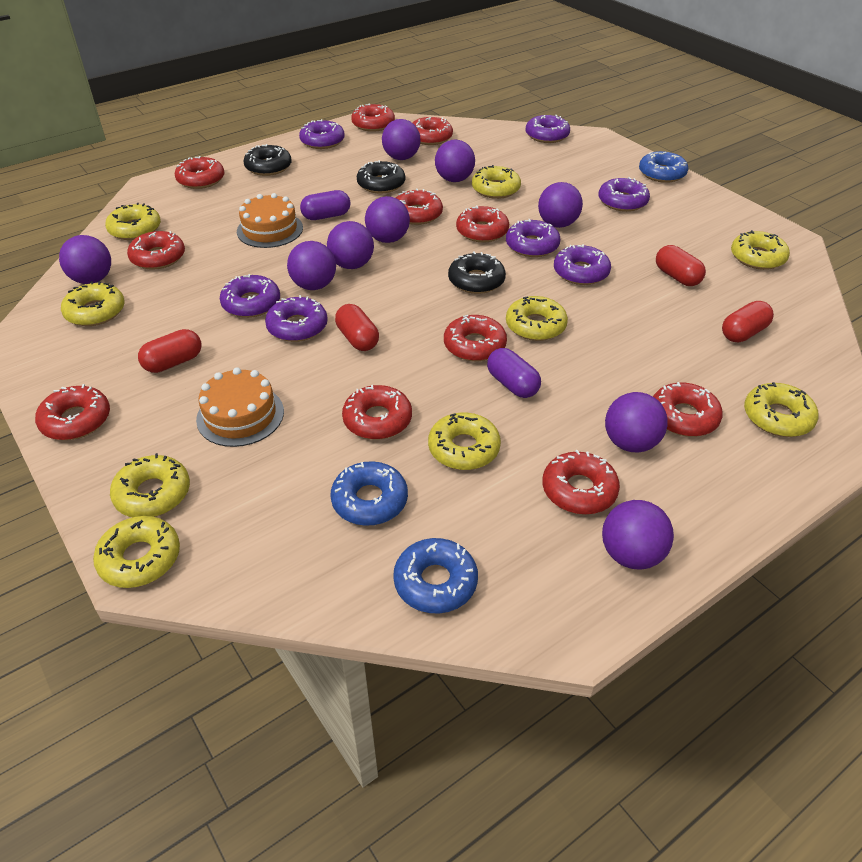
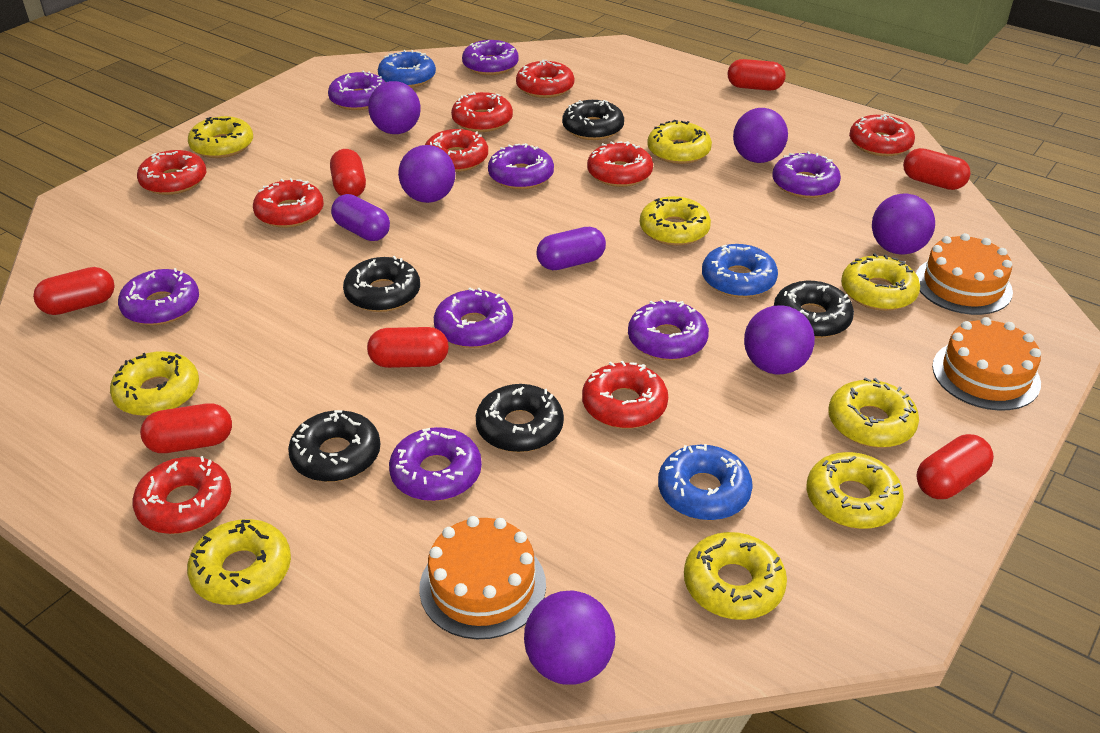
black donut: [244,144,291,176] [357,160,405,194] [448,252,506,294] = 3 -> [288,410,380,482] [343,256,420,312] [476,384,564,452] [562,100,624,140] [774,281,854,338] = 5
orange cake: [196,367,284,447] [237,193,303,248] = 2 -> [419,516,546,639] [916,233,1013,315] [932,317,1041,411] = 3
purple ball: [59,235,111,284] [287,241,336,290] [327,221,374,269] [365,196,410,243] [382,119,421,160] [435,140,475,182] [538,182,583,228] [602,500,674,570] [605,392,668,453] = 9 -> [368,81,421,134] [398,145,455,203] [524,590,615,685] [733,108,788,163] [744,305,815,374] [872,193,935,255] = 6
purple donut: [220,274,280,318] [265,295,328,342] [299,119,345,149] [506,219,560,257] [526,115,570,143] [554,244,611,285] [599,177,650,212] = 7 -> [118,268,199,325] [328,71,385,110] [389,427,482,501] [434,288,513,348] [462,40,519,75] [488,143,554,189] [628,299,709,360] [772,151,841,198] = 8
red capsule: [138,329,201,373] [335,304,379,351] [656,245,706,286] [722,301,774,342] = 4 -> [33,267,115,315] [140,403,232,453] [330,149,366,197] [367,327,449,368] [728,59,786,91] [903,148,971,190] [916,434,994,499] = 7
red donut: [35,384,110,440] [127,231,185,270] [175,156,224,189] [342,385,412,440] [351,103,395,132] [396,188,443,225] [412,117,453,145] [444,315,507,361] [456,206,509,242] [542,450,620,515] [653,382,723,437] = 11 -> [132,456,231,534] [137,150,206,195] [253,178,324,228] [425,129,488,172] [451,92,513,132] [516,60,574,98] [582,361,668,429] [587,141,653,187] [849,114,915,156] = 9

